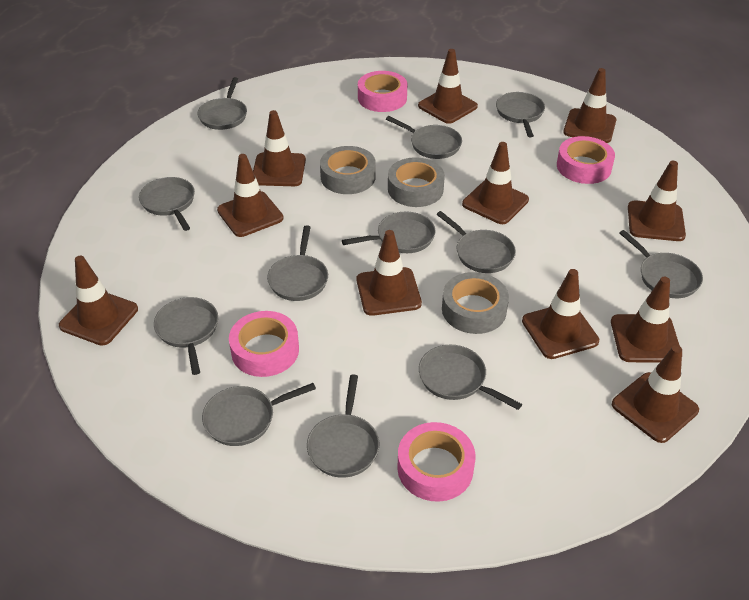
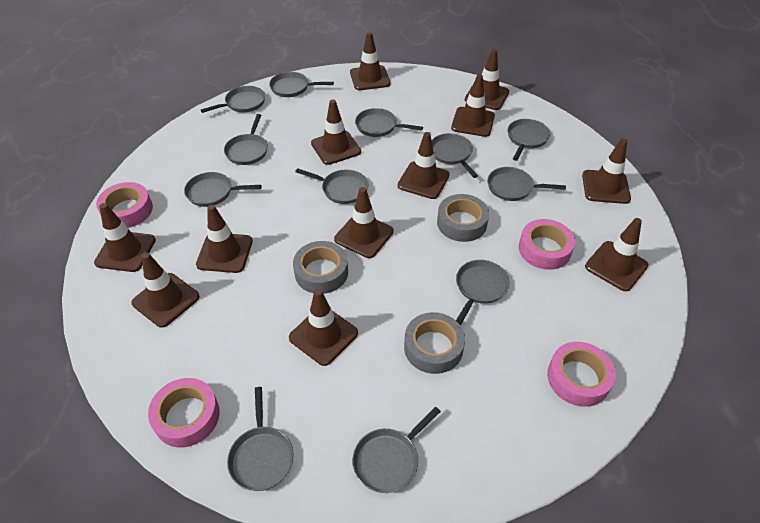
brown traffic cone: [59,256,138,346] [217,154,284,237] [253,110,306,186] [357,230,422,316] [418,49,478,124] [462,142,529,224] [522,269,599,359] [563,68,616,143] [611,277,680,363] [612,345,699,443] [628,161,686,241] = 11 -> [94,203,156,272] [131,252,200,328] [196,205,253,273] [289,289,358,366] [311,100,361,165] [334,187,394,258] [350,32,390,90] [398,132,450,199] [451,74,495,137] [465,49,509,110] [582,139,631,204] [585,218,649,291] = 12

